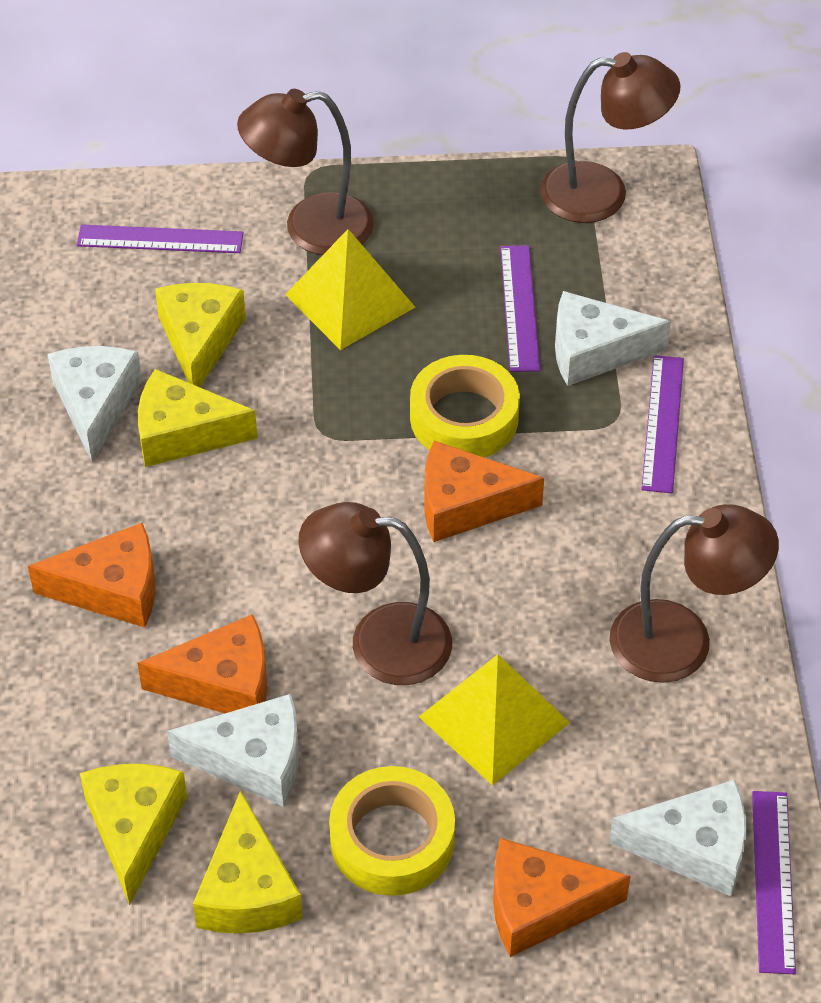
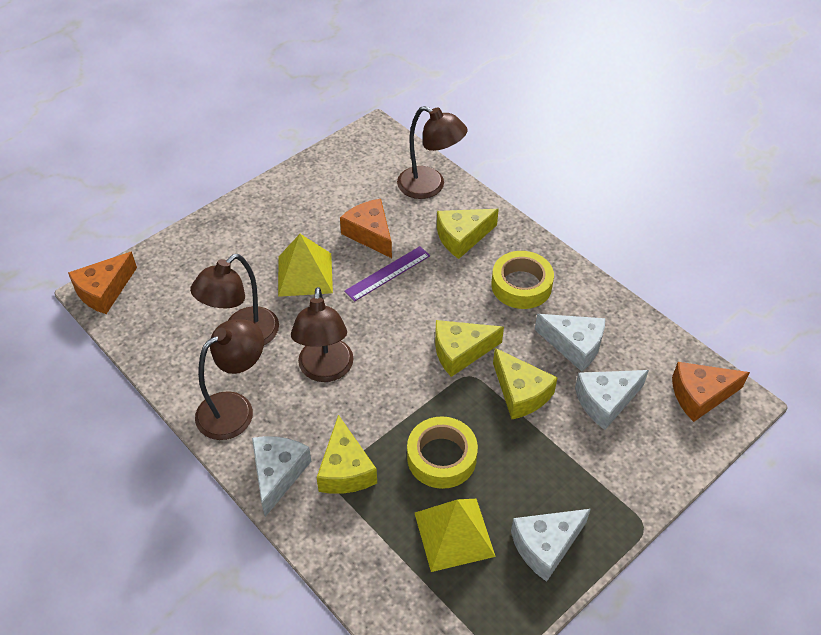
orange cheese: [28,523,155,628] [137,614,267,713] [424,441,544,542] [493,838,631,957] = 4 -> [68,252,137,314] [340,199,392,258] [672,362,750,422] = 3
purple ruler: [77,224,243,253] [500,245,540,372] [641,355,684,493] [752,791,796,975] = 4 -> [344,246,430,302] = 1

